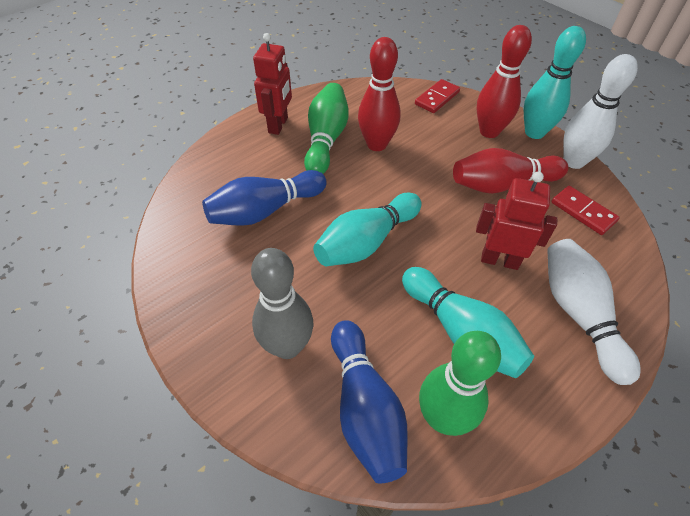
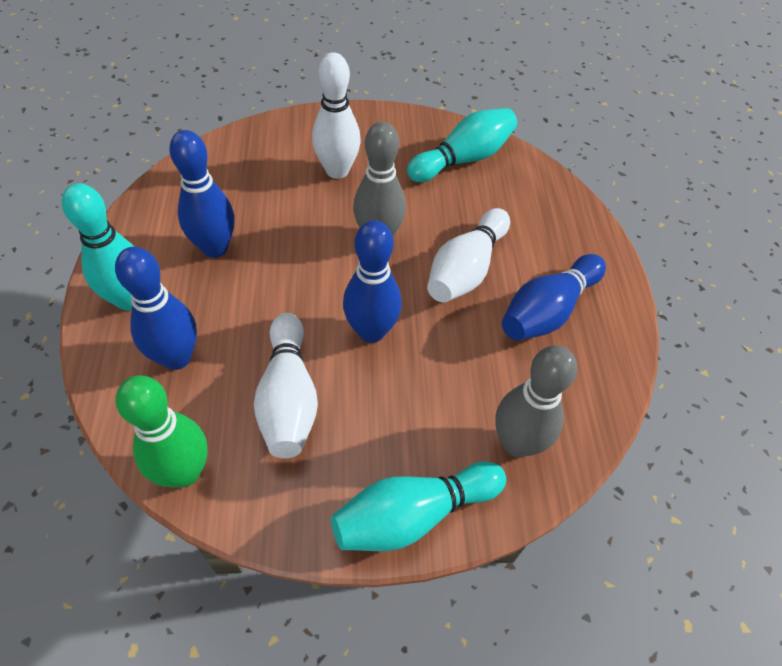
blue bowling pin: [202,170,327,226] [331,320,408,483] = 2 -> [115,247,197,370] [169,130,234,258] [343,220,402,343] [502,254,606,340] = 4
green bowling pin: [304,83,349,174] [419,331,501,436] = 2 -> [116,375,208,488] = 1
grey bowling pin: [251,248,314,359] = 1 -> [353,122,406,236] [495,345,577,457] = 2
red bowling pin: [358,37,401,151] [453,148,568,194] [477,25,532,138] = 3 -> none = 0
red domino: [415,79,460,113] [551,186,620,235] = 2 -> none = 0
red robot: [253,33,292,135] [476,172,557,270] = 2 -> none = 0
white bowling pin: [547,239,641,385] [563,54,638,169] = 2 -> [254,313,318,458] [312,52,361,179] [427,208,510,302] = 3

